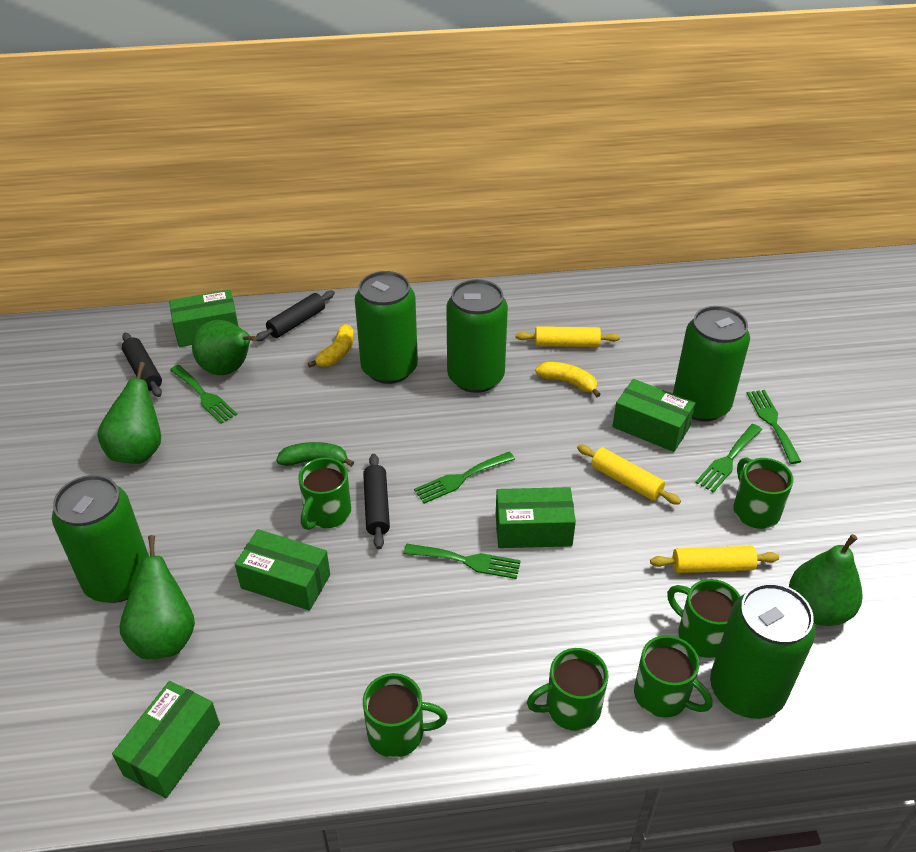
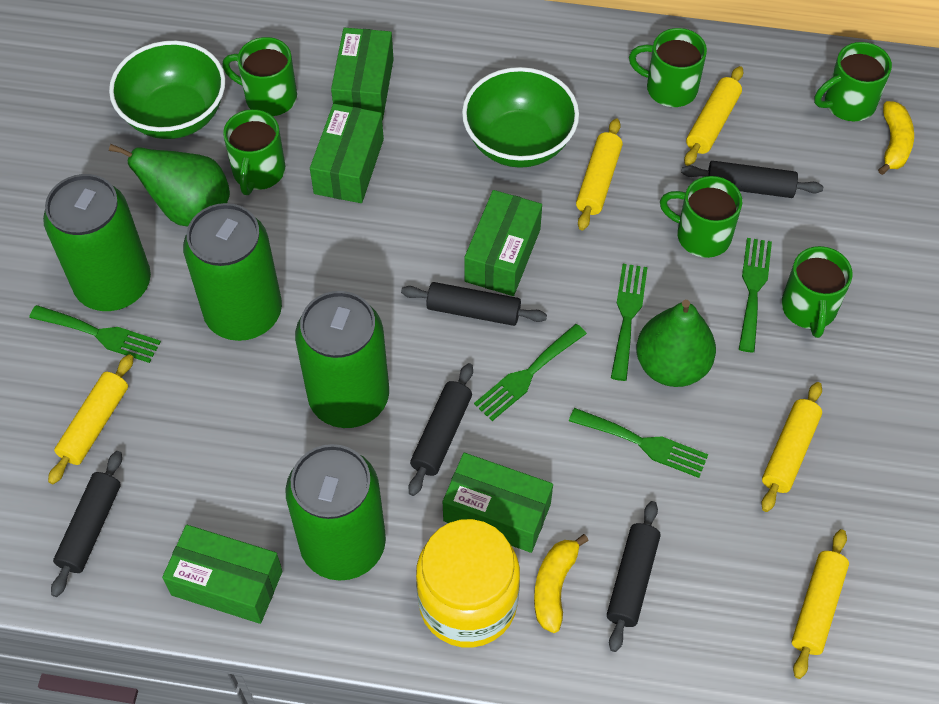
black rolling pin: [122,332,162,397] [256,291,335,341] [363,454,390,549] = 3 -> [51,451,122,597] [401,282,547,326] [409,363,473,496] [607,501,660,652] [681,161,823,198] = 5
green banana: [276,442,354,467] = 1 -> none = 0
green bowl: none = 0 -> [109,41,225,139] [462,67,579,168] = 2
green can: [52,475,149,603] [355,271,418,384] [446,279,508,393] [673,306,750,422] [710,583,815,719] = 5 -> [43,174,151,311] [183,203,282,341] [285,444,386,581] [295,291,389,428] = 4
green pear: [97,362,161,464] [120,535,195,659] [192,320,257,375] [789,534,863,626] = 4 -> [109,144,230,227] [636,300,716,387] = 2
yellow jar: none = 0 -> [416,519,520,648] = 1
yellow rolling pin: [516,326,620,347] [577,445,681,505] [650,546,779,573] = 3 -> [48,354,134,484] [576,118,623,231] [684,66,743,166] [761,382,822,512] [792,529,849,679] = 5

